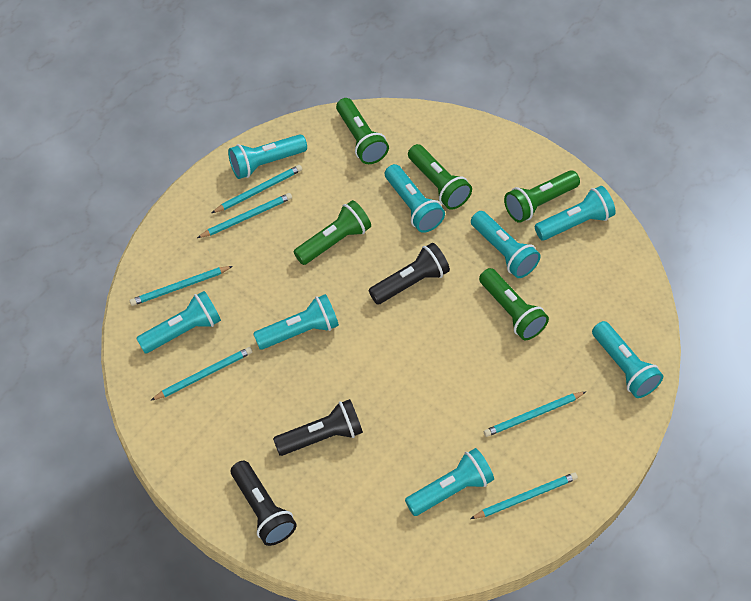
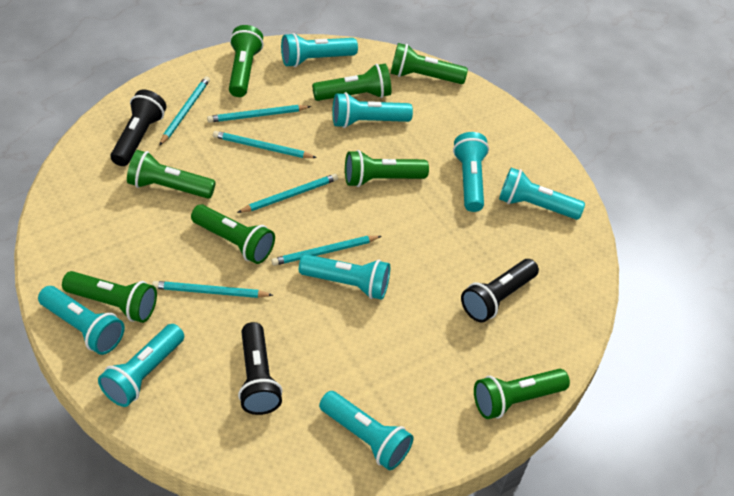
green flashlight: [294,200,371,265] [336,98,389,164] [408,144,472,210] [479,268,549,340] [504,170,580,223] = 5 -> [62,271,157,323] [127,150,216,199] [191,204,275,264] [229,25,264,97] [312,64,391,101] [345,150,429,187] [390,43,468,84] [474,369,570,419] = 8

